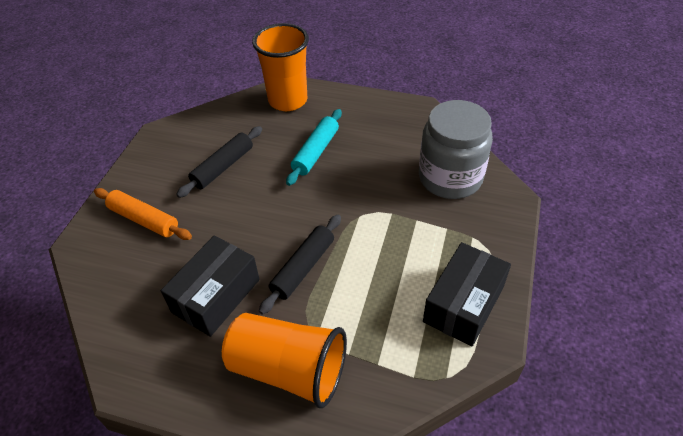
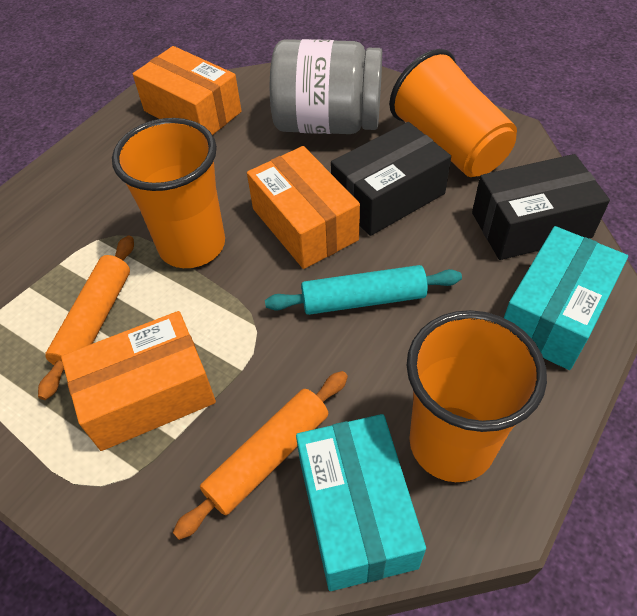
black rolling pin: [176,126,262,198] [259,215,341,315] = 2 -> none = 0
orange box: none = 0 -> [61,311,216,451] [133,46,241,135] [247,146,360,269] = 3
orange cup: [222,313,347,408] [252,23,309,111] = 2 -> [112,118,225,268] [389,49,517,177] [406,310,547,482] = 3
orange rolling pin: [94,188,192,240] = 1 -> [38,236,134,400] [173,371,348,540] = 2
turquoise box: none = 0 -> [296,414,426,591] [504,226,628,370] = 2

